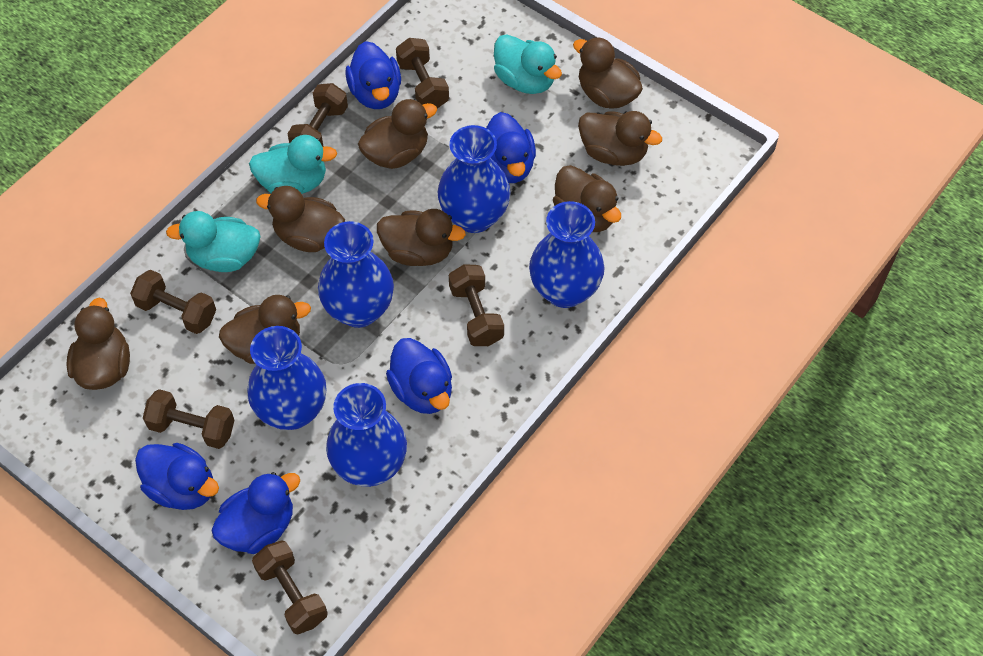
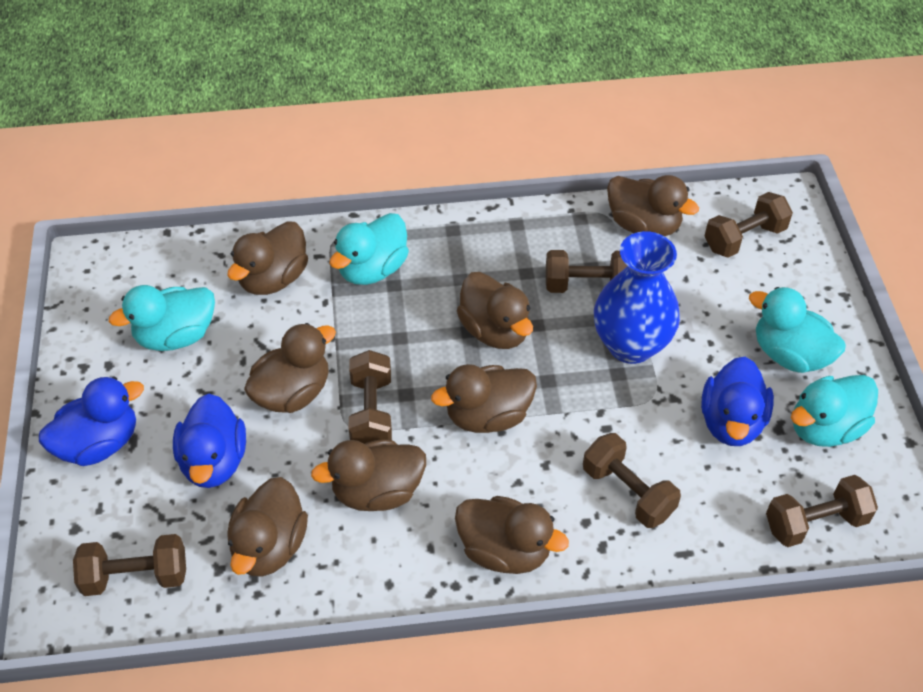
blue duck: [135,443,219,510] [211,472,300,554] [345,41,401,109] [386,338,452,414] [486,112,536,183] = 5 -> [39,376,144,466] [173,394,246,488] [701,357,774,446] = 3
blue vase: [247,326,326,430] [318,221,394,328] [326,383,407,487] [438,125,511,233] [529,201,605,308] = 5 -> [594,231,680,364] = 1
turquoise duck: [166,211,261,272] [249,135,337,194] [494,34,562,94] = 3 -> [109,285,215,351] [330,213,409,285] [749,287,846,373] [791,375,878,447] = 4

